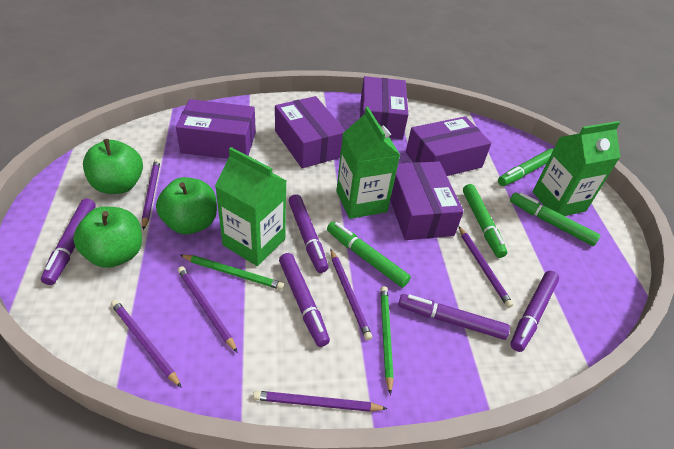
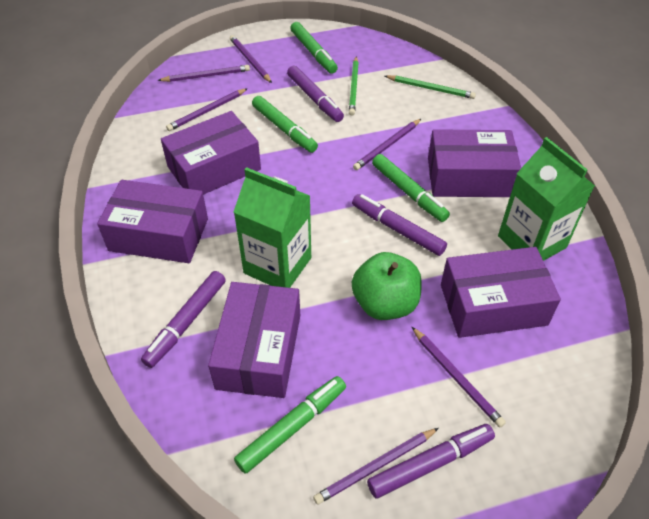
green apple: [73,207,142,268] [83,139,143,194] [156,177,217,234] = 3 -> [352,252,422,320] = 1
green carton: [215,147,287,266] [336,107,400,219] [533,121,620,216] = 3 -> [233,167,311,288] [498,137,595,261] = 2
purple marker: [41,199,96,285] [279,253,330,347] [289,194,328,273] [398,294,510,340] [511,271,559,352] = 5 -> [141,271,226,368] [287,66,344,122] [352,194,447,256] [367,424,495,498] = 4

